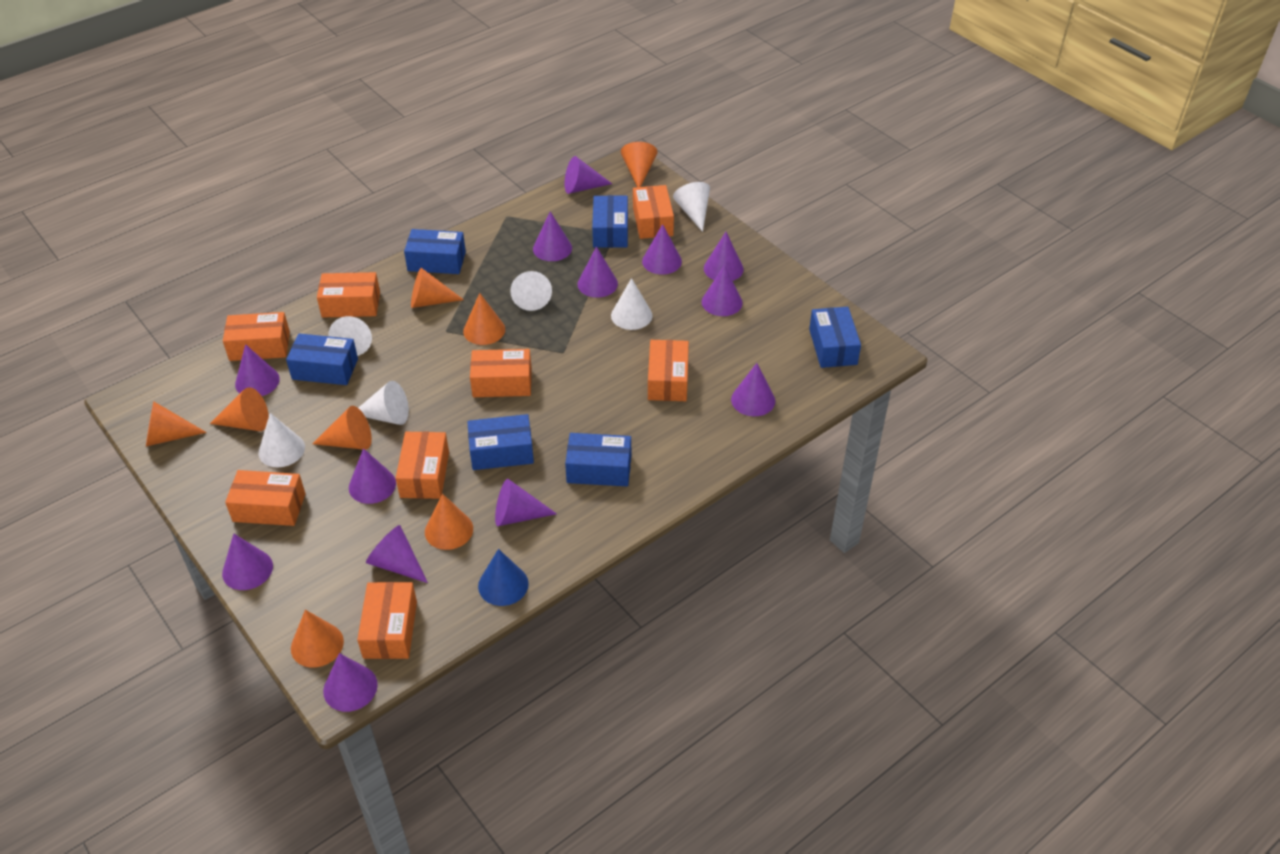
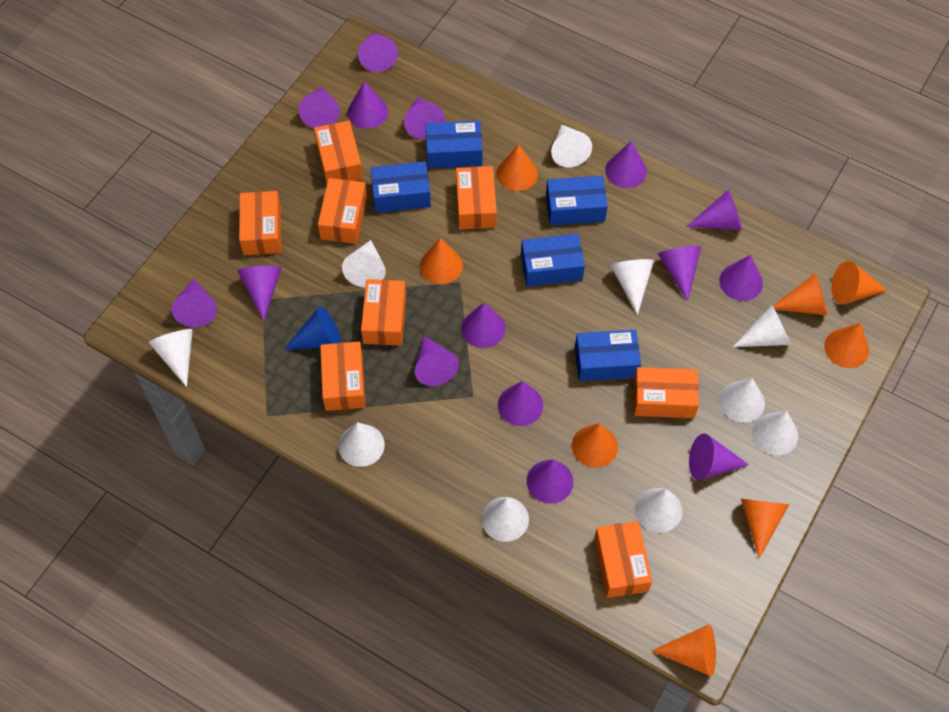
blue box: [286,333,358,385] [404,229,466,274] [467,414,534,470] [565,433,631,486] [592,195,628,248] [809,307,861,368] = 6 -> [370,162,431,213] [425,121,483,169] [521,234,585,287] [546,176,608,226] [575,330,641,382] = 5
purple cone: [222,533,273,590] [235,344,280,396] [323,653,378,712] [349,448,396,504] [366,525,428,583] [495,479,557,526] [533,212,572,261] [565,156,612,194] [578,246,618,298] [642,224,682,275] [702,265,743,316] [704,232,744,281] [731,363,775,416] = 13 -> [172,279,217,327] [237,266,281,321] [299,87,340,128] [348,81,388,129] [358,32,398,72] [404,97,445,139] [415,336,459,386] [461,303,505,348] [498,381,543,426] [527,460,573,503] [605,141,647,188] [658,246,701,301] [687,190,742,230] [689,433,749,480] [719,255,763,301] = 15
white cone: [259,413,305,467] [328,316,372,356] [358,381,409,425] [510,271,552,311] [611,278,652,330] [673,182,710,232] = 6 -> [148,329,193,387] [338,422,385,467] [342,240,386,287] [482,497,529,542] [551,125,592,168] [610,259,654,315] [635,488,682,533] [719,378,765,423] [733,305,791,347] [752,411,798,455] = 10

